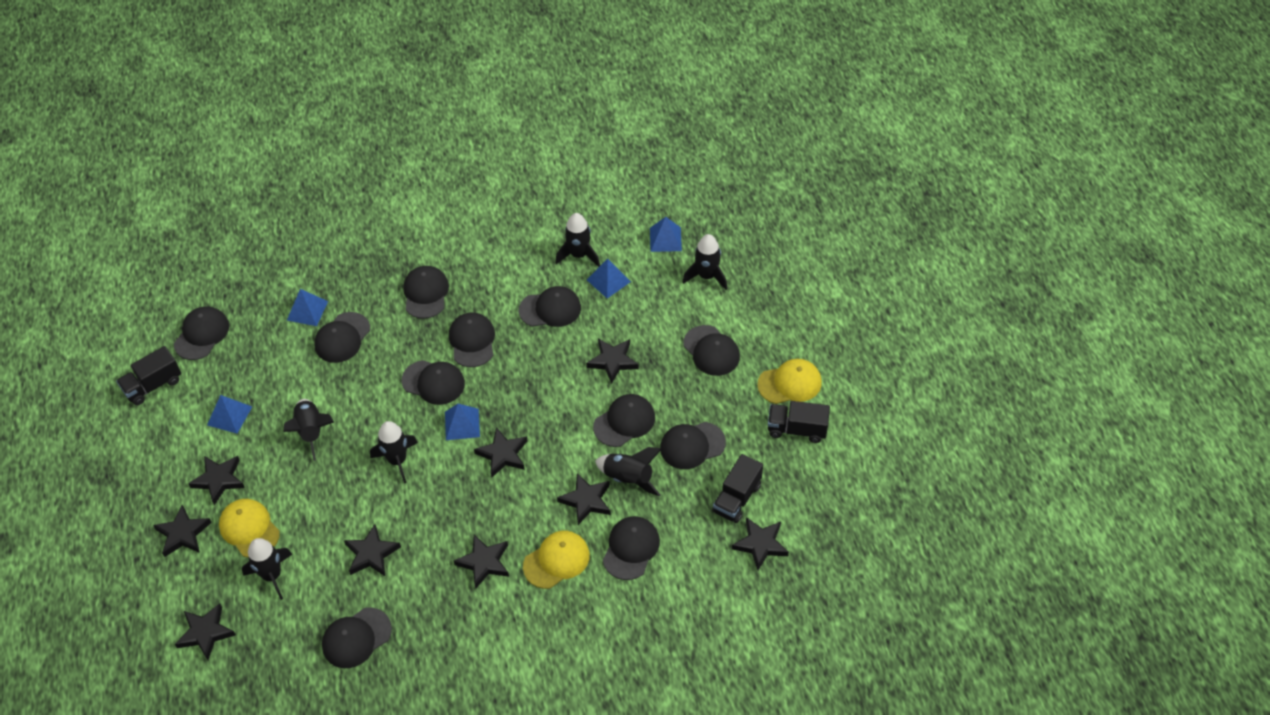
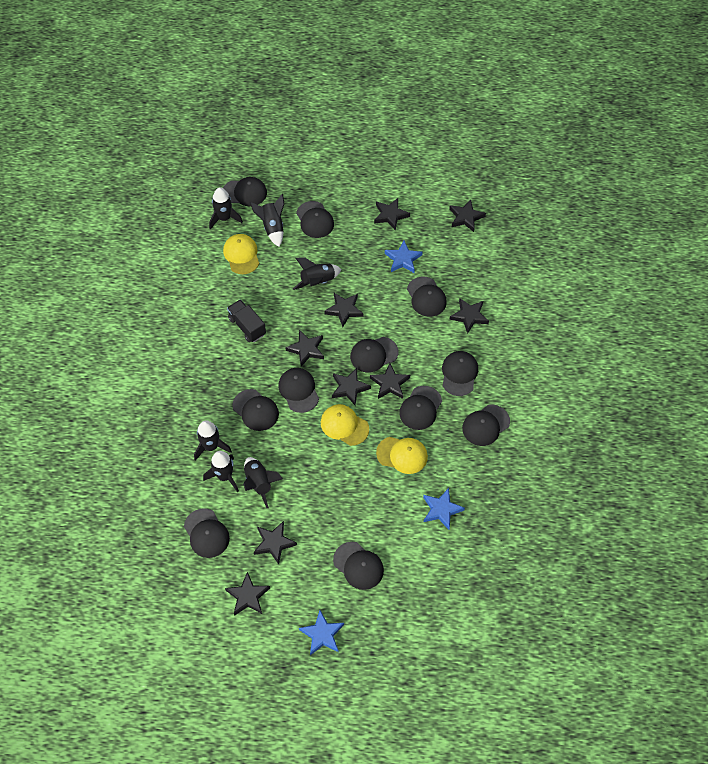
black truck: [116,346,181,405] [712,454,763,523] [768,401,830,443] = 3 -> [227,299,266,342] = 1
blue pyramid: [207,395,252,434] [287,289,328,326] [445,404,480,440] [587,259,631,298] [650,217,682,252] = 5 -> none = 0
blue star: none = 0 -> [299,610,344,655] [385,241,423,273] [423,488,465,530] = 3

